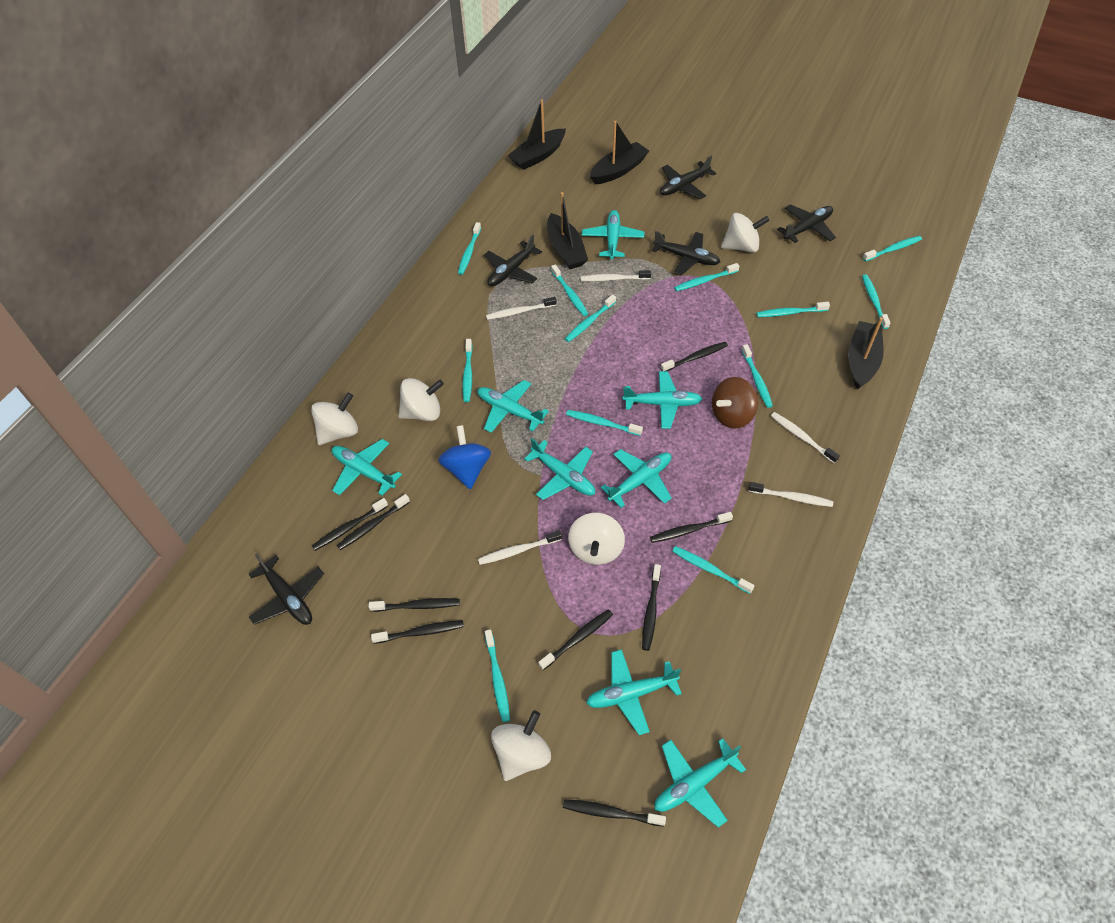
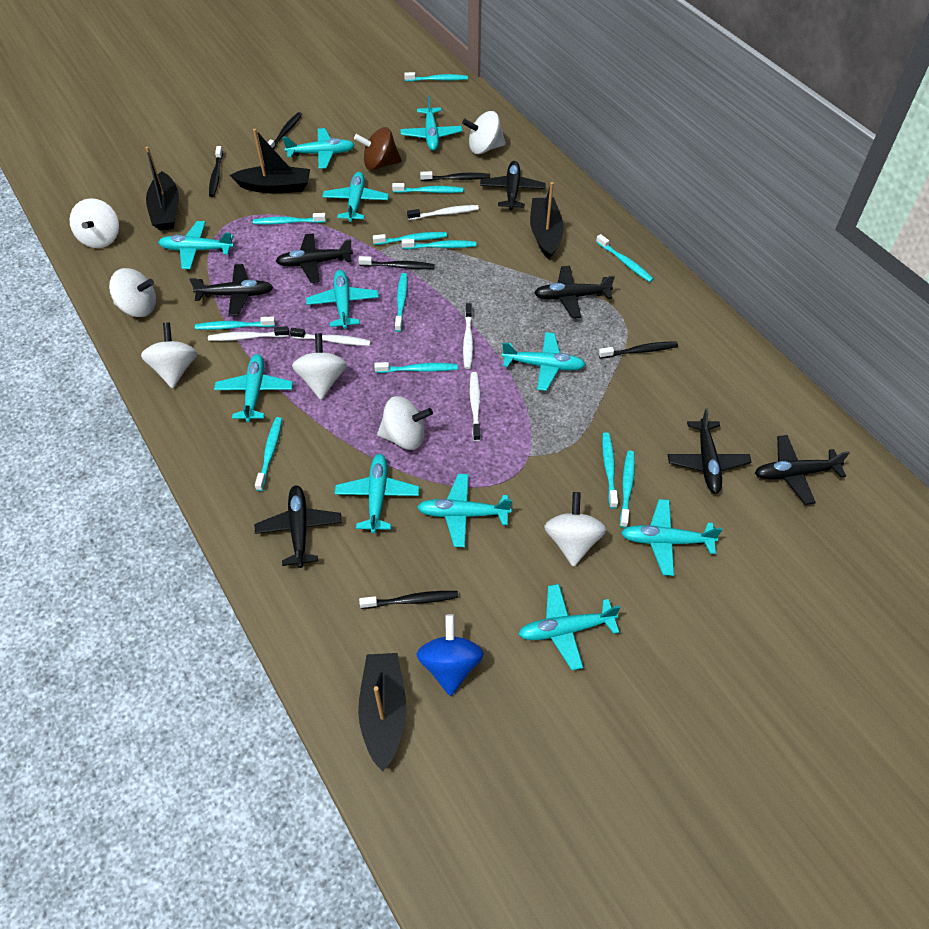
black plane: [249,554,324,625] [484,234,542,286] [652,231,720,276] [660,156,716,199] [777,204,836,243] = 5 -> [189,264,273,316] [255,485,342,568] [276,233,353,283] [480,161,546,210] [534,266,615,318] [668,408,752,494] [755,435,850,505] = 7
black toothbrush: [312,498,388,551] [337,494,410,550] [369,598,460,612] [371,620,464,644] [538,609,613,670] [563,799,666,827] [642,564,661,651] [650,512,733,543] [661,342,728,371] = 9 -> [209,146,223,197] [267,112,302,149] [358,256,435,269] [359,591,458,609] [420,171,490,181] [598,341,678,359] = 6
turquoise plane: [332,439,402,496] [477,380,549,433] [524,438,595,500] [582,210,644,260] [586,649,682,735] [601,449,672,508] [623,371,702,429] [654,739,746,827] = 8 -> [158,221,234,269] [214,354,293,422] [283,128,355,169] [306,270,379,329] [322,172,389,222] [335,454,419,533] [400,95,462,151] [417,474,512,547] [502,332,586,391] [518,584,621,670] [621,499,722,576] = 11
white spinning top: [311,393,358,445] [398,378,444,421] [491,710,551,781] [568,513,625,565] [721,213,770,253] = 5 -> [69,198,119,248] [109,268,156,317] [141,322,197,388] [292,333,347,400] [377,396,433,450] [462,111,506,154] [544,492,606,567] = 7

